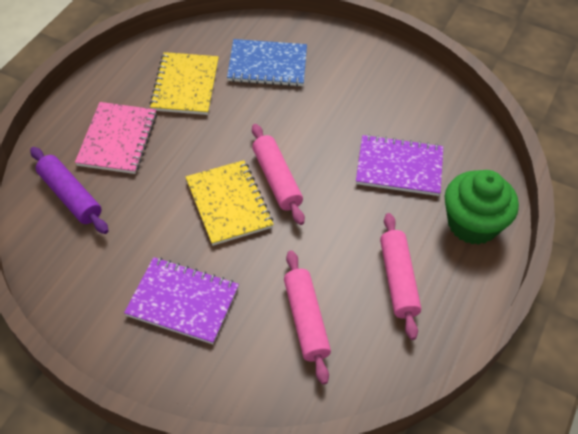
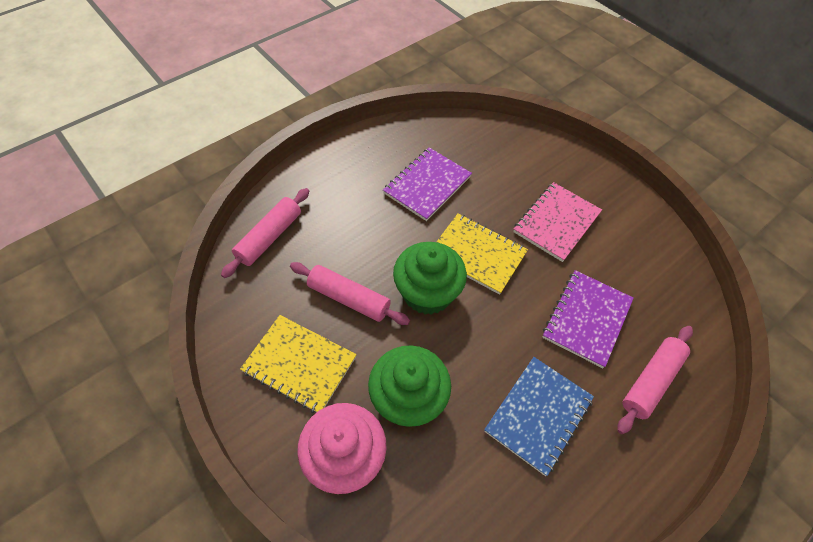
green cupcake: [445,170,519,245] = 1 -> [368,345,451,427] [393,242,467,315] = 2
pink cupcake: none = 0 -> [297,403,387,494] = 1
purple rolling pin: [30,147,109,234] = 1 -> none = 0

